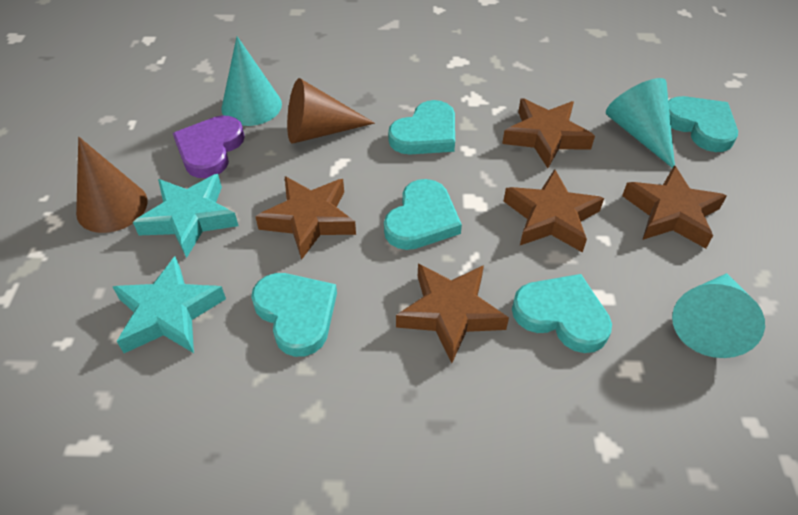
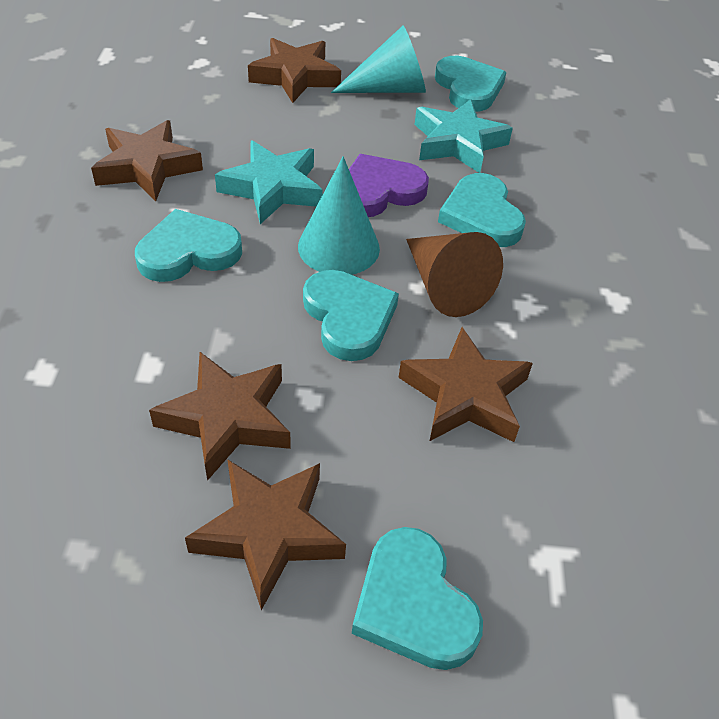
brown cone: [76,137,148,233] [287,78,375,144] = 2 -> [406,232,503,317] = 1
turquoise cone: [221,36,282,126] [606,78,675,168] [672,273,765,358] = 3 -> [298,156,380,275] [331,25,426,93] = 2

